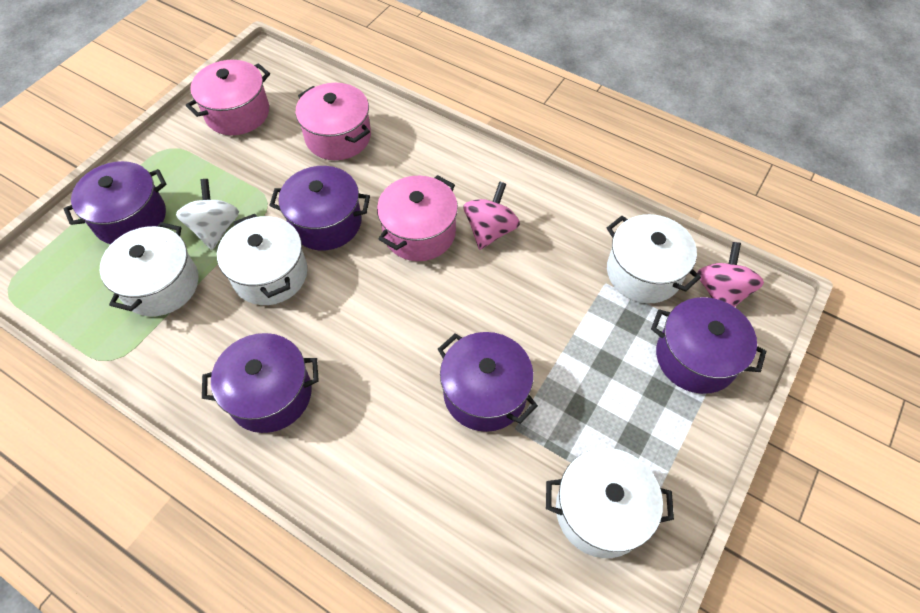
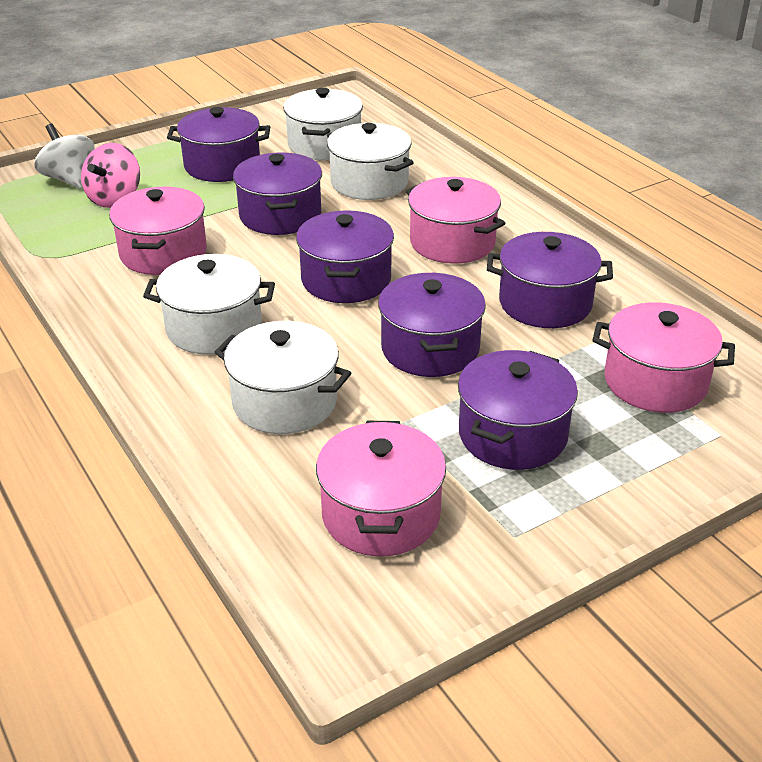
pink pot: [186,60,270,135] [296,83,371,160] [377,175,458,261] = 3 -> [109,187,207,275] [316,421,446,557] [406,177,505,264] [593,302,735,413] = 4
pink spinning top: [463,181,520,250] [697,242,764,307] = 2 -> [81,143,140,208] = 1
purple pot: [64,161,167,244] [202,333,319,433] [269,166,370,250] [438,332,538,432] [651,297,766,394] = 5 -> [167,107,270,182] [233,152,322,235] [296,210,394,303] [378,273,486,377] [458,350,578,470] [487,232,613,328] = 6

